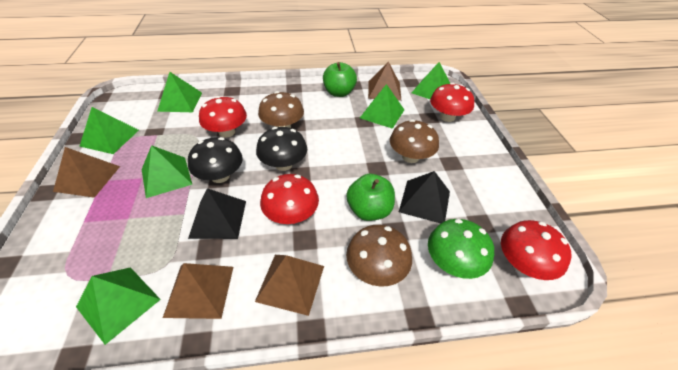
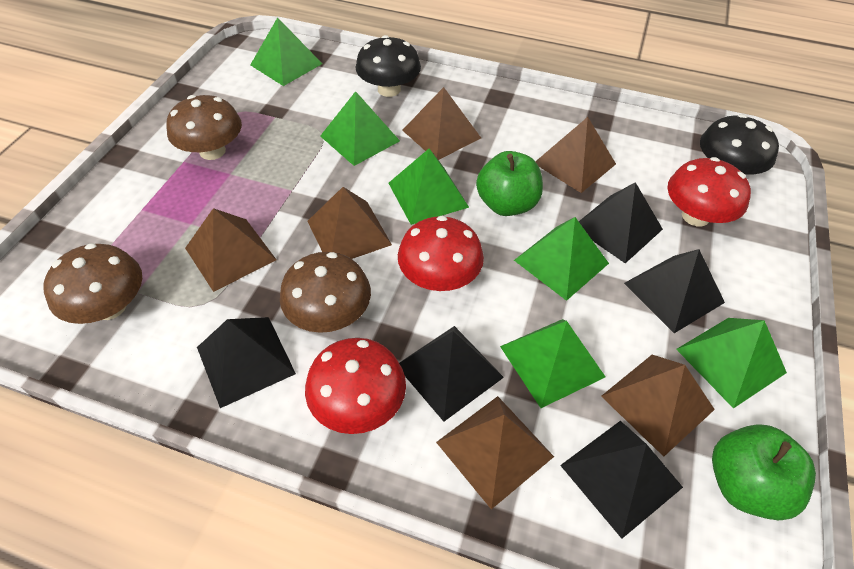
black pyramid: [188,188,246,239] [399,171,450,223] = 2 -> [197,317,296,408] [399,326,504,422] [560,421,683,539] [579,182,663,263] [624,249,725,333] = 5
brown pyramid: [53,147,120,198] [163,263,233,319] [255,255,324,316] [368,62,401,101] = 4 -> [185,208,276,292] [308,187,392,259] [402,87,481,160] [436,396,554,509] [535,117,616,193] [601,355,715,457] = 6
green mushroom: [428,219,494,279] = 1 -> none = 0
red mushroom: [199,96,247,138] [260,174,319,224] [430,83,474,122] [501,220,572,280] = 4 -> [305,338,406,434] [398,216,484,291] [667,157,751,226] = 3

